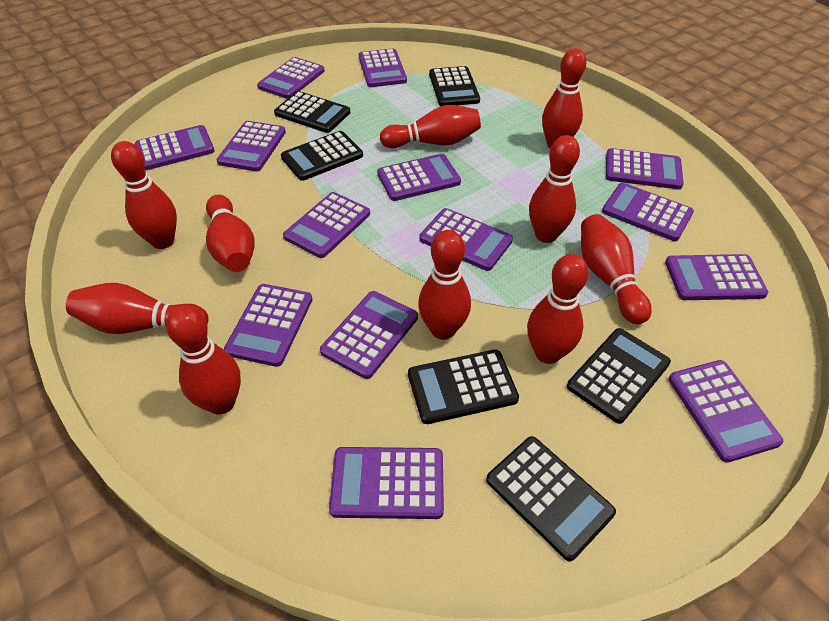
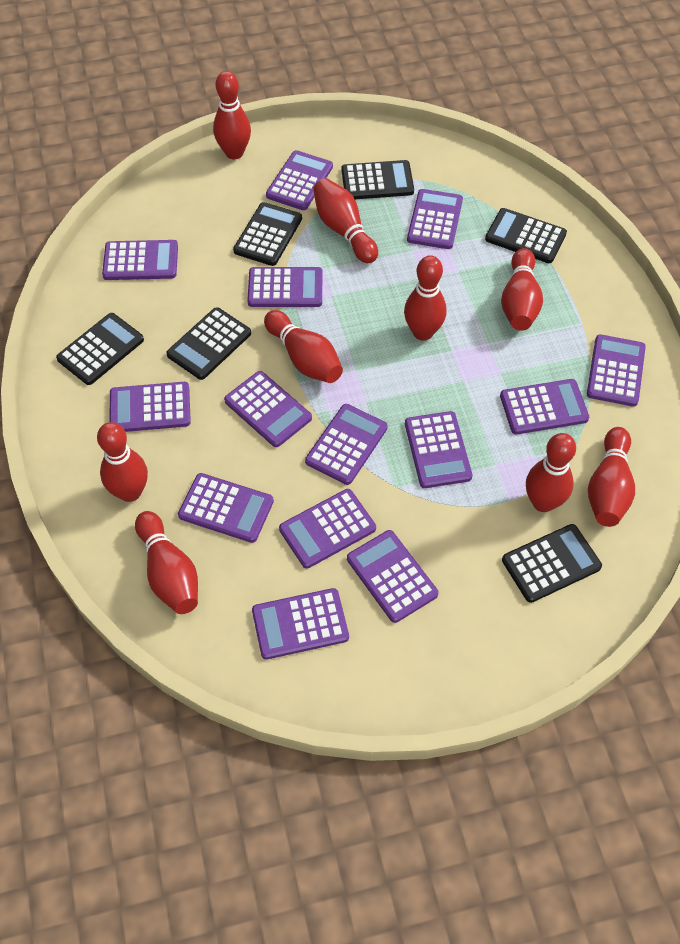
red bowling pin: [66,283,208,334] [111,141,177,249] [166,305,241,415] [206,195,255,272] [380,105,481,148] [418,230,471,340] [527,254,589,364] [529,135,580,243] [542,48,586,148] [581,214,652,324] = 10 -> [97,422,148,502] [135,511,198,614] [213,71,251,159] [264,310,343,383] [313,178,378,263] [404,255,447,341] [501,248,543,331] [526,433,576,512] [588,427,635,527] = 9

